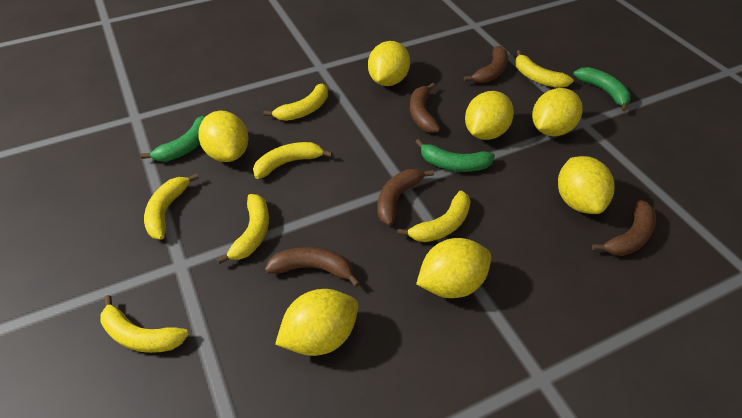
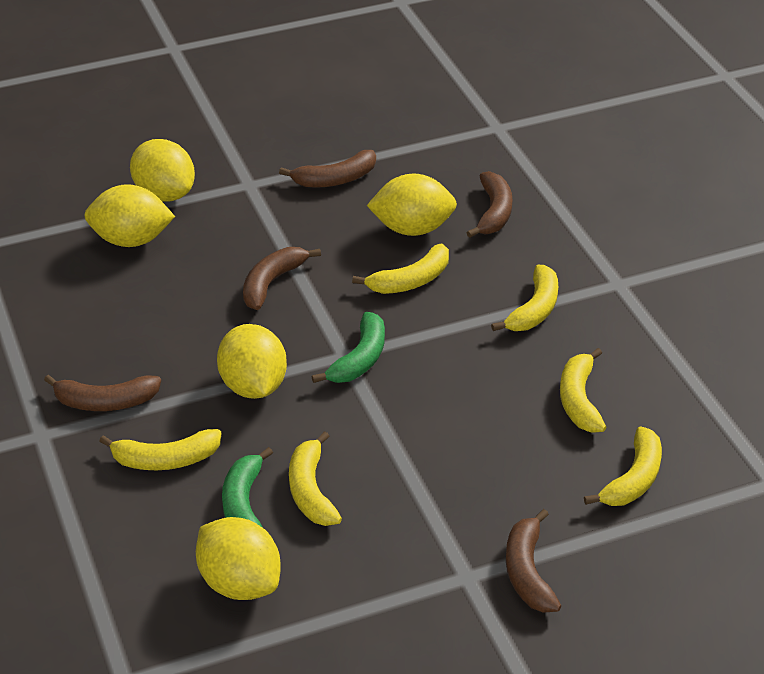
green banana: [140,116,205,161] [416,139,495,172] [573,67,631,112] = 3 -> [222,447,273,528] [312,312,385,383] = 2
yellow banana: [100,295,189,353] [144,173,199,239] [216,194,269,265] [253,142,333,179] [264,84,328,121] [397,191,471,242] [515,50,574,88] = 7 -> [99,429,221,470] [289,431,342,526] [352,244,449,294] [491,265,558,331] [560,348,606,433] [584,426,662,506] = 6
yellow lemon: [198,111,248,162] [275,289,358,356] [368,41,410,86] [416,238,491,298] [465,91,514,140] [532,88,583,136] [558,156,615,214] = 7 -> [84,184,175,247] [130,139,195,202] [196,517,281,600] [217,324,287,399] [367,173,457,236] = 5

